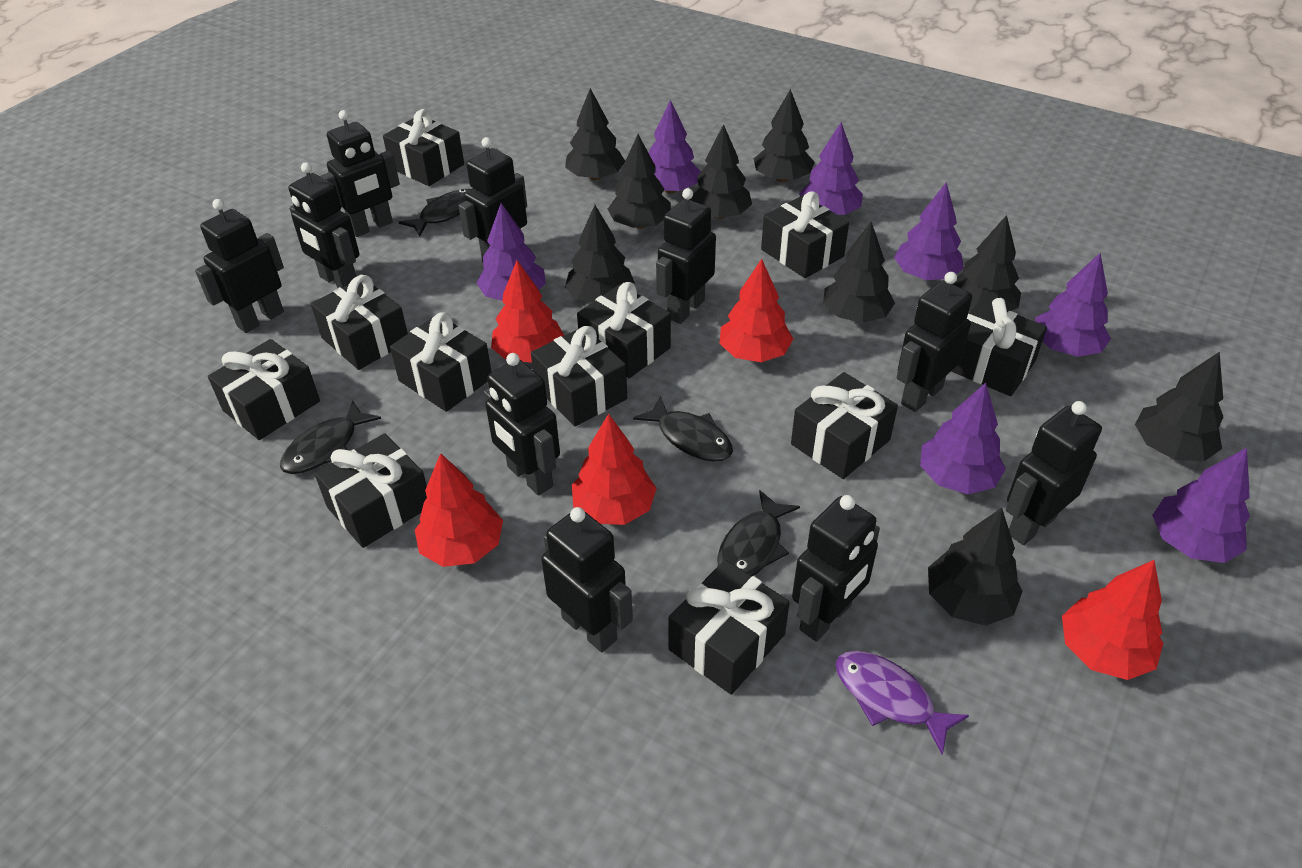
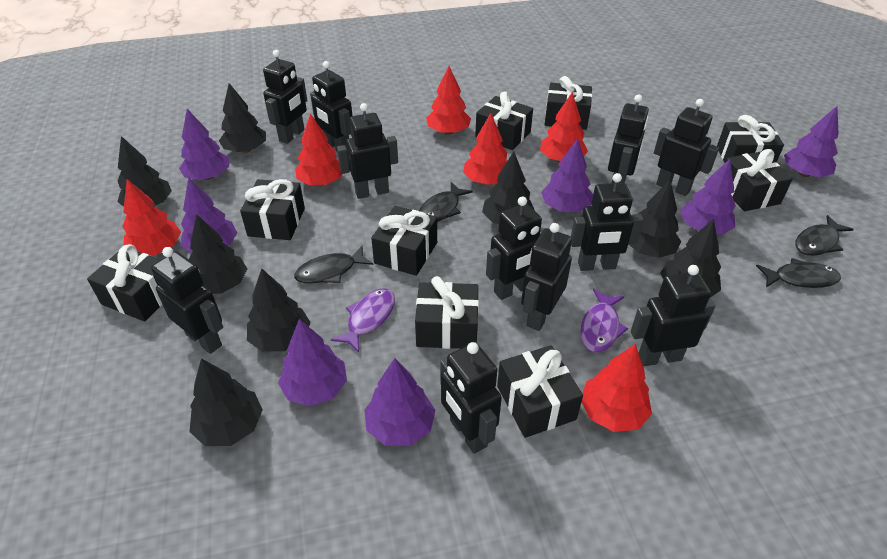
black gift: [208,339,320,440] [311,275,408,370] [314,433,427,548] [383,109,464,186] [390,313,492,412] [531,326,627,426] [577,282,671,378] [669,560,790,695] [761,191,849,278] [791,372,898,479] [951,298,1047,396] = 11 -> [87,244,162,321] [240,179,305,240] [371,206,437,276] [415,276,479,349] [475,91,533,150] [497,345,583,438] [544,76,592,130] [717,115,784,163] [724,149,793,211] = 9
black robot: [195,199,284,333] [289,162,359,288] [321,110,400,237] [458,137,527,262] [483,353,560,496] [541,507,633,652] [656,188,716,324] [792,495,880,642] [897,272,972,412] [1006,401,1102,545] = 10 -> [151,247,223,354] [263,50,307,144] [310,61,353,152] [337,103,398,199] [440,342,502,454] [486,196,546,300] [521,223,572,331] [571,173,643,271] [608,94,649,184] [631,265,715,366] [654,99,719,196] = 11
black tree: [565,88,625,180] [565,205,635,302] [608,134,671,229] [690,124,752,219] [754,89,815,182] [823,222,895,323] [928,508,1023,626] [953,215,1021,311] [1135,352,1223,461] = 9 -> [117,136,172,207] [189,214,247,294] [190,358,263,446] [219,83,266,153] [247,268,311,352] [482,152,534,224] [629,180,681,258] [660,219,721,297] = 8
purple fish: [836,651,969,755] = 1 -> [331,288,395,353] [580,289,628,353] = 2
red tree: [415,453,503,567] [491,260,564,363] [572,413,657,525] [720,259,793,362] [1062,560,1163,680] = 5 -> [122,179,181,255] [295,113,342,185] [426,66,471,135] [463,113,507,185] [540,92,588,162] [582,344,652,432] = 6

